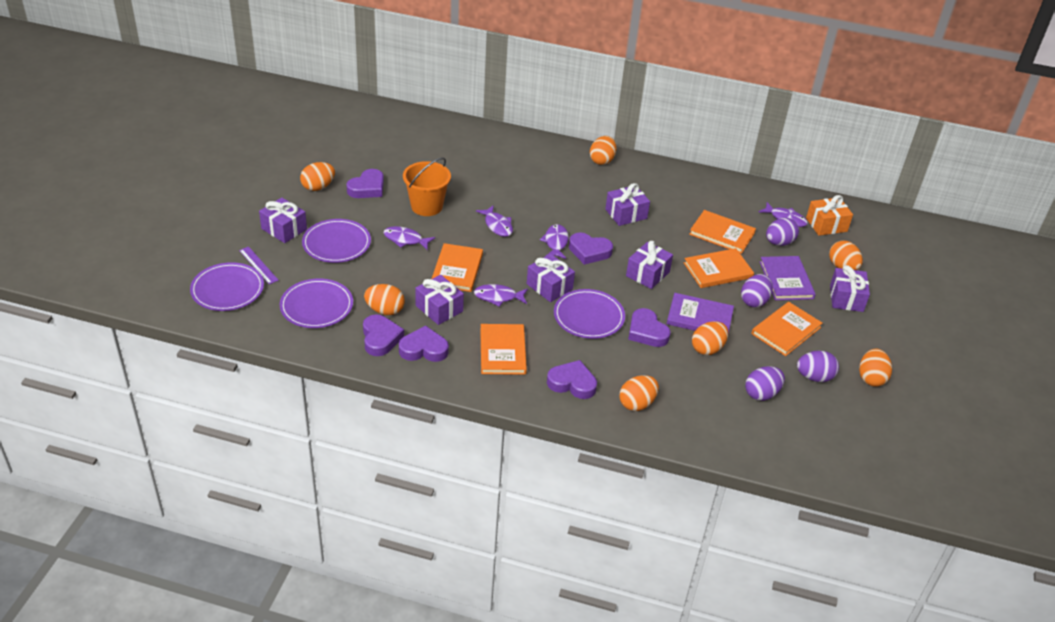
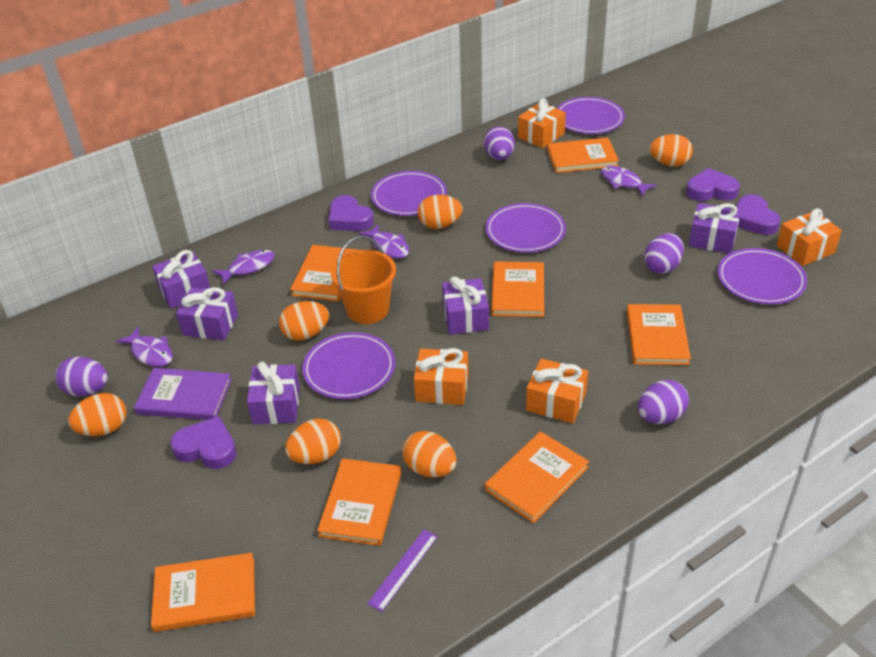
orange book: [432,243,483,292] [480,324,527,375] [684,248,754,288] [689,210,756,254] [751,302,822,356] = 5 -> [151,553,255,632] [290,245,359,301] [317,458,402,546] [485,431,589,523] [491,261,544,317] [547,138,619,173] [627,304,691,365] = 7
orange egg: [300,162,335,191] [364,284,405,315] [590,136,616,165] [619,375,659,411] [692,321,728,355] [829,241,863,270] [859,349,892,387] = 7 -> [68,393,126,436] [279,301,329,340] [285,419,341,464] [402,431,457,477] [418,195,463,229] [650,134,693,166] = 6
orange gift: [806,195,853,236] = 1 -> [414,348,468,405] [518,99,566,148] [526,358,588,423] [777,208,842,266] = 4
purple book: [667,293,734,334] [760,256,816,300] = 2 -> [134,368,232,420] = 1
purple fish: [383,226,435,250] [474,284,528,307] [476,205,513,237] [540,224,569,259] [759,202,808,227] = 5 -> [116,327,173,367] [212,250,275,285] [359,223,409,259] [601,166,657,196] = 4
purple gift: [259,197,307,243] [415,275,464,325] [527,254,575,302] [605,183,650,226] [626,241,673,289] [830,265,870,312] = 6 -> [152,250,210,309] [176,287,238,340] [247,362,300,424] [442,276,489,334] [689,203,741,254] = 5
purple heart: [346,169,384,198] [363,315,404,356] [399,325,449,362] [547,360,597,399] [569,232,613,265] [628,308,671,347] = 6 -> [170,416,237,469] [328,195,374,231] [686,168,740,201] [736,194,780,235] = 4
purple plate: [190,262,264,311] [280,279,353,328] [302,219,371,263] [554,289,625,339] = 4 -> [302,332,395,399] [371,171,447,216] [485,203,566,253] [557,97,625,134] [718,248,807,304] = 5

